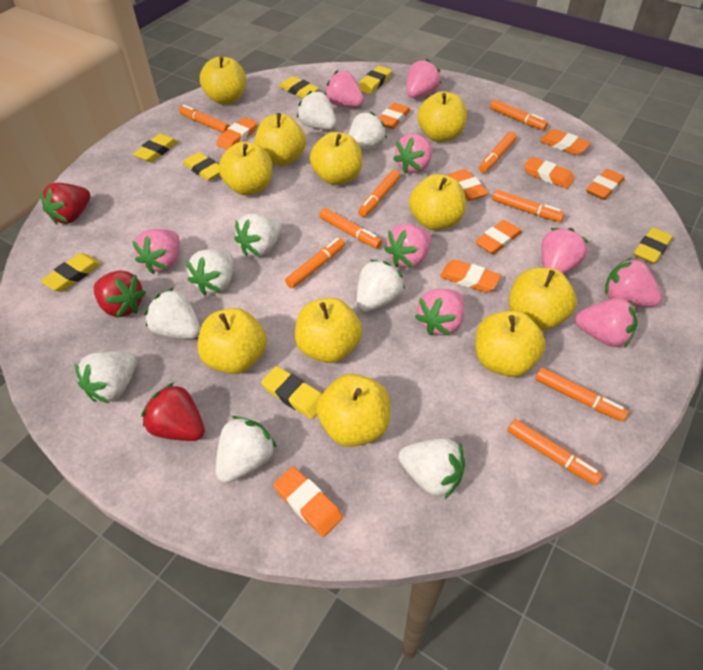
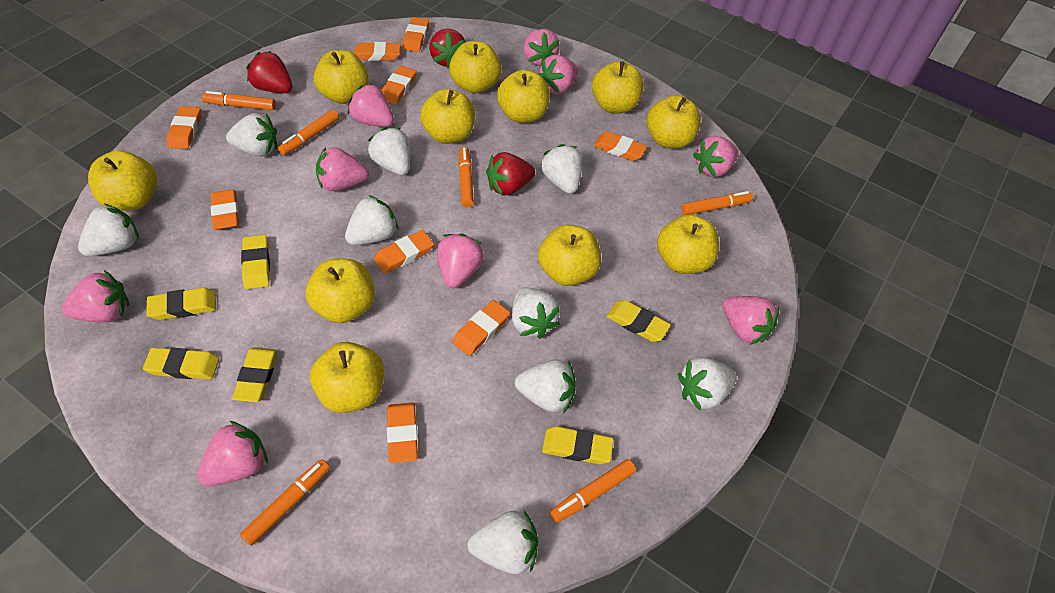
orange marker: [179,104,230,133] [285,238,345,288] [319,208,382,249] [358,170,400,217] [479,132,517,173] [490,99,548,130] [492,190,565,222] [508,419,603,485] [535,367,629,422] = 9 -> [202,91,276,110] [240,459,330,546] [278,110,339,155] [459,147,474,208] [549,459,636,523] [682,191,753,215] = 6
yellow eraser: [40,253,101,292] [133,134,178,162] [183,152,220,181] [261,366,322,419] [279,76,319,98] [358,66,392,95] [634,227,673,264] = 7 -> [143,348,220,379] [146,288,216,320] [232,347,278,402] [241,235,270,289] [542,426,614,464] [606,300,671,342] = 6

